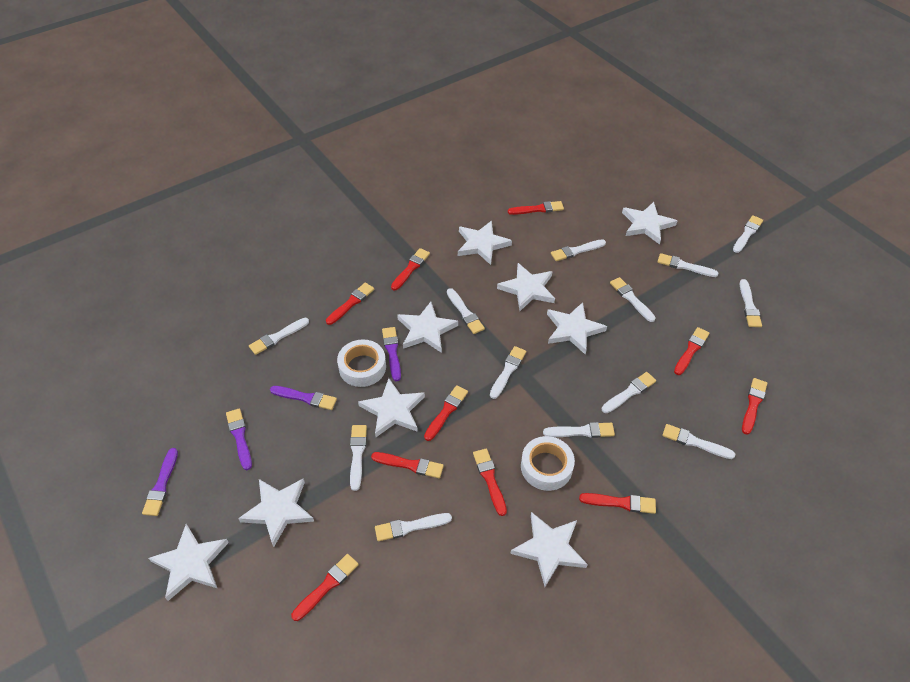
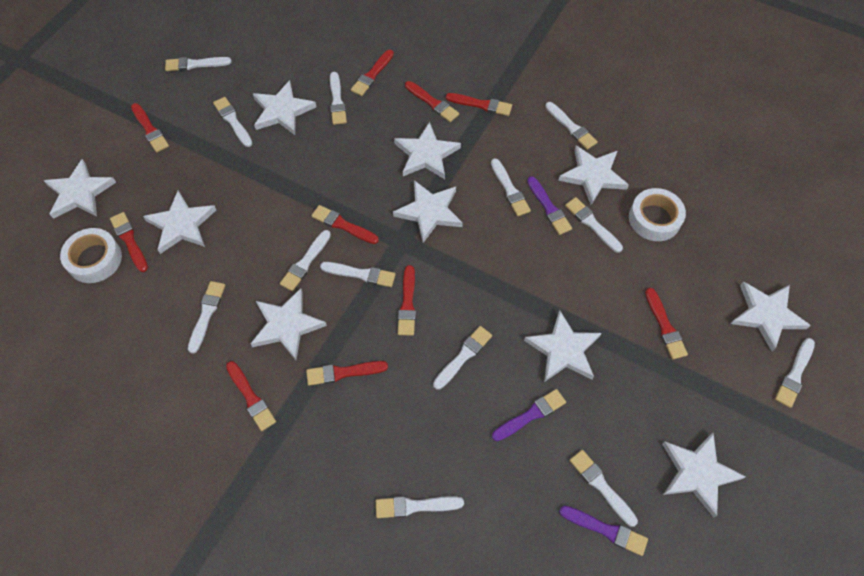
purple brush: [142,448,178,516] [226,408,252,470] [270,386,337,410] [382,327,401,381] = 4 -> [492,389,566,441] [527,176,572,235] [559,506,648,556] = 3
white star: [148,524,229,601] [238,478,314,547] [358,378,425,437] [397,302,458,353] [458,221,512,265] [497,263,555,311] [510,512,588,587] [547,302,607,355] [622,202,677,245] = 9 -> [43,159,116,219] [143,191,216,254] [250,288,327,360] [253,80,316,135] [393,180,463,243] [394,122,461,179] [524,310,601,382] [558,146,629,205] [662,433,746,518] [731,282,811,352] = 10

